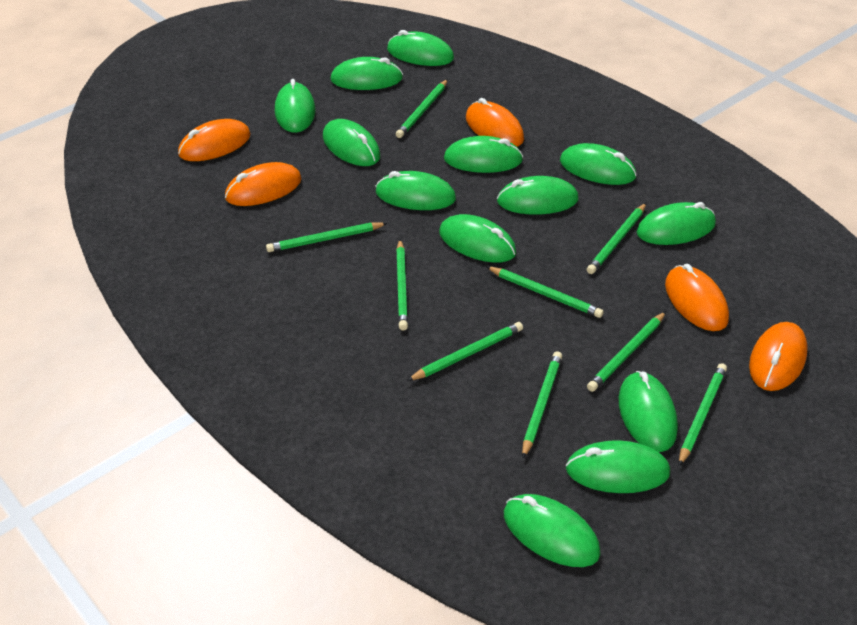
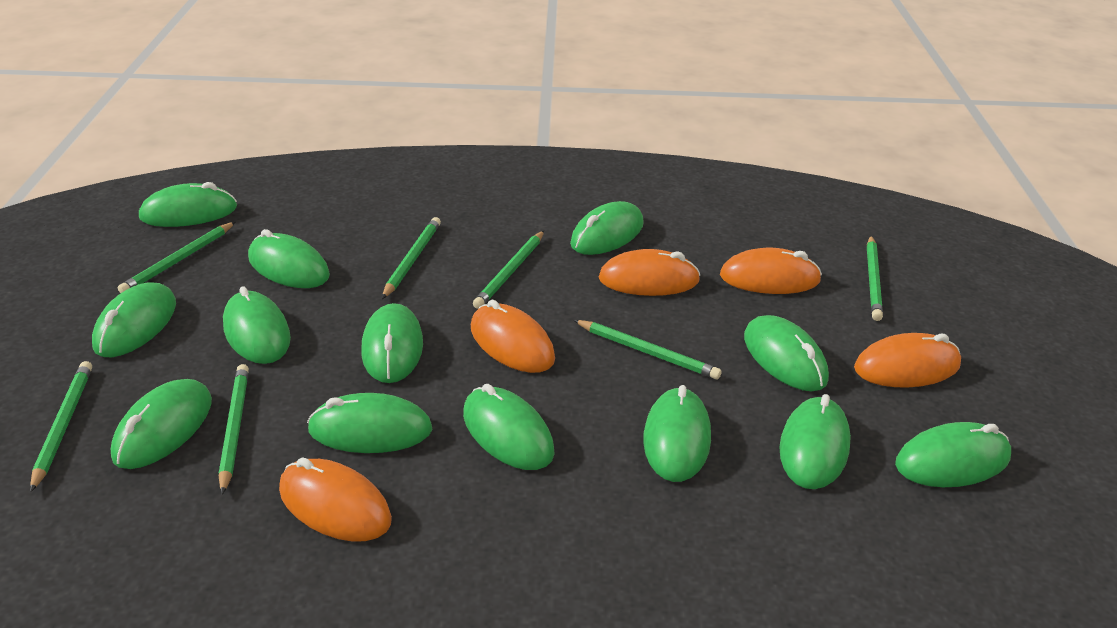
green pencil: [266,222,388,252] [396,79,448,138] [396,239,408,331] [407,322,523,381] [486,266,604,318] [522,351,562,458] [587,203,646,274] [587,312,666,392] [679,363,727,466] = 9 -> [30,361,92,492] [118,222,235,293] [219,364,249,495] [382,217,441,299] [473,231,544,309] [574,320,721,379] [867,236,883,321] = 7

